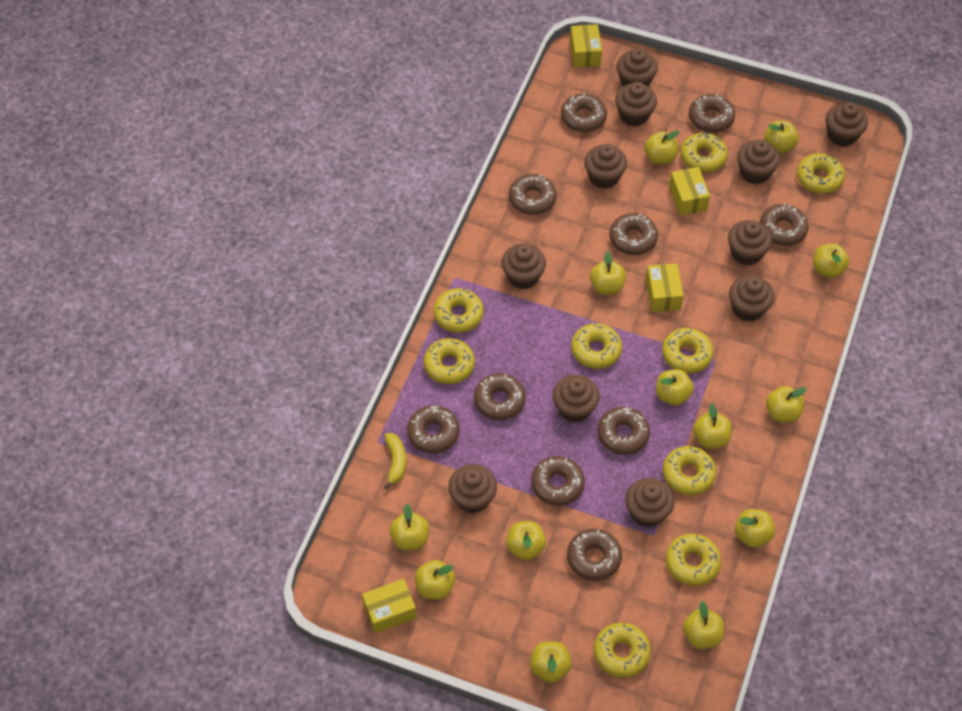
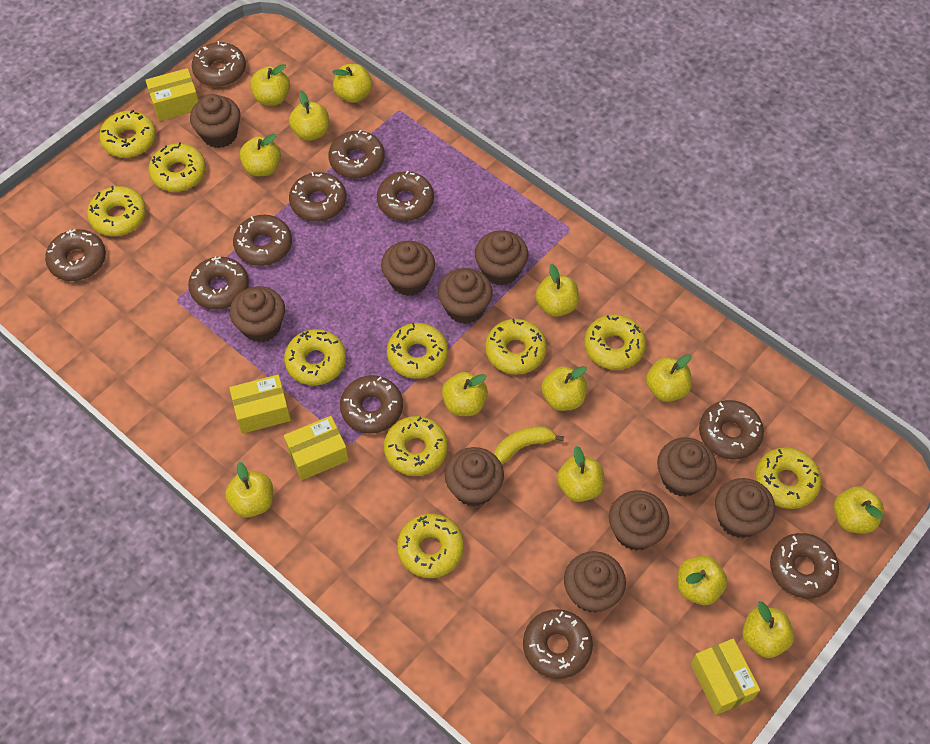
brown cupcake: [448,464,497,513] [501,244,546,289] [553,375,600,422] [584,144,627,189] [615,82,657,126] [616,48,658,86] [625,478,675,527] [728,220,772,265] [729,275,775,321] [737,140,780,184] [826,102,868,147] = 11 -> [190,94,241,148] [230,286,285,342] [381,241,435,296] [438,268,493,324] [445,447,504,507] [475,230,528,286] [564,551,626,613] [609,490,669,551] [657,438,717,497] [715,478,775,538] = 10
brown donut: [407,405,459,453] [474,373,526,420] [509,174,556,215] [531,456,585,506] [561,93,607,132] [567,529,622,581] [597,407,650,455] [609,213,658,255] [689,94,735,133] [760,204,808,246] = 10 -> [45,229,106,281] [188,257,249,310] [192,41,246,87] [233,215,292,266] [289,172,347,222] [328,130,385,179] [340,375,403,434] [377,171,434,221] [523,609,593,679] [699,400,764,459] [770,533,839,599] = 11
yellow donut: [424,338,475,384] [433,288,484,333] [571,323,622,369] [594,622,651,678] [662,328,713,374] [663,446,716,495] [666,534,721,586] [680,132,728,173] [797,153,845,194] = 9 -> [87,186,146,236] [99,110,156,158] [148,142,206,192] [284,329,346,385] [384,416,448,476] [387,323,448,379] [397,514,464,578] [485,319,547,375] [584,314,646,370] [755,447,822,509] = 10

